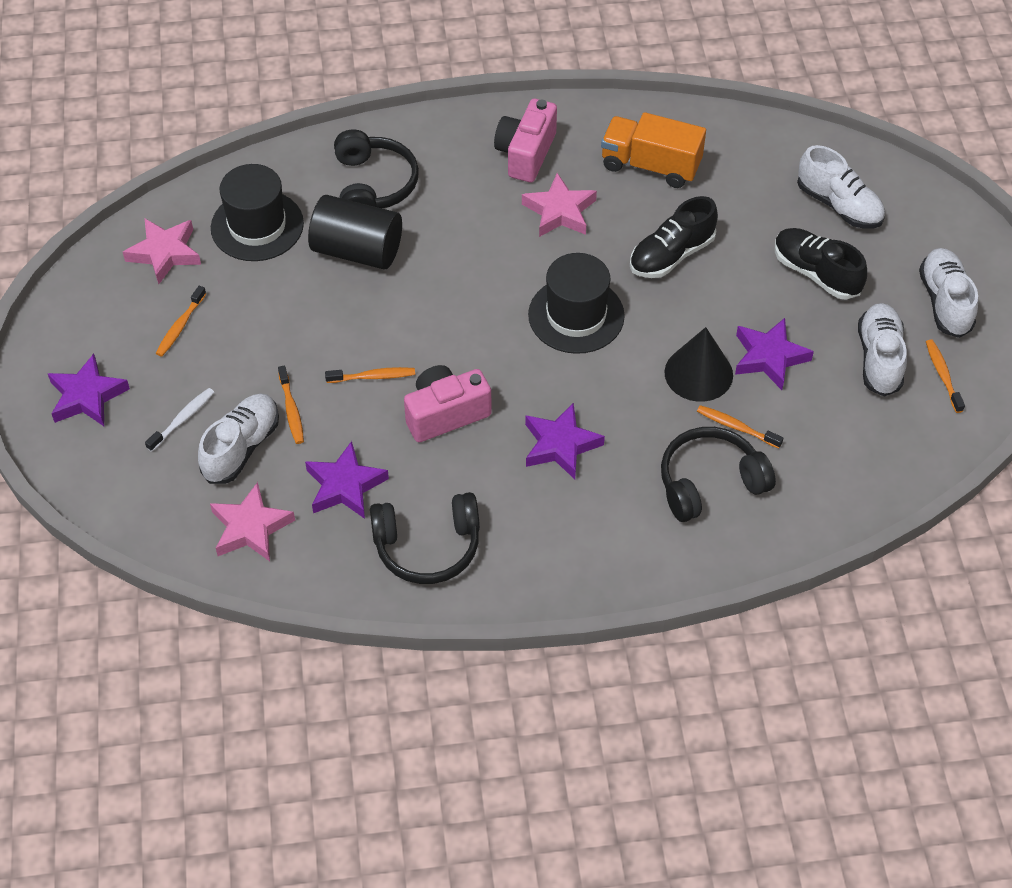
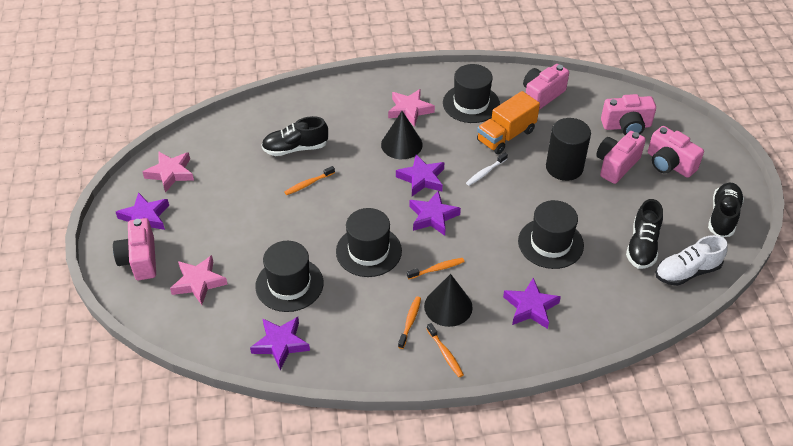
black cone: [665,327,733,402] = 1 -> [381,111,423,159] [424,274,473,327] = 2
black hat: [211,164,304,261] [528,253,625,354] = 2 -> [255,241,324,312] [336,208,402,277] [443,64,500,123] [518,200,584,269] = 4
black headphones: [334,130,419,208] [370,492,480,584] [661,427,776,522] = 3 -> none = 0
black shoe: [630,196,718,278] [775,228,867,300] = 2 -> [261,116,328,156] [626,199,663,269] [708,183,744,237] = 3
orange toothbrush: [156,286,206,357] [278,366,304,444] [325,367,415,383] [697,405,783,448] [926,340,965,413] = 5 -> [284,166,335,195] [398,296,421,349] [407,258,465,279] [427,323,464,377] = 4
pink camera: [404,365,492,442] [494,99,557,182] = 2 -> [113,218,156,280] [523,64,569,110] [596,131,646,184] [601,94,656,135] [648,126,704,178] = 5
purple star: [48,354,130,426] [305,441,389,519] [525,403,605,479] [735,318,814,390] = 4 -> [116,192,169,230] [250,317,310,370] [396,154,445,196] [409,191,461,236] [503,278,561,329] = 5
white shoe: [198,394,279,484] [797,145,885,229] [858,303,907,397] [919,248,978,338] = 4 -> [655,235,728,286] = 1

